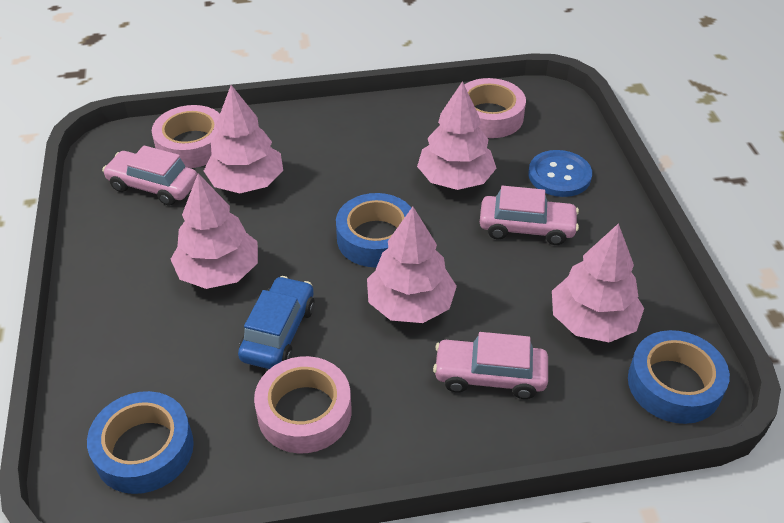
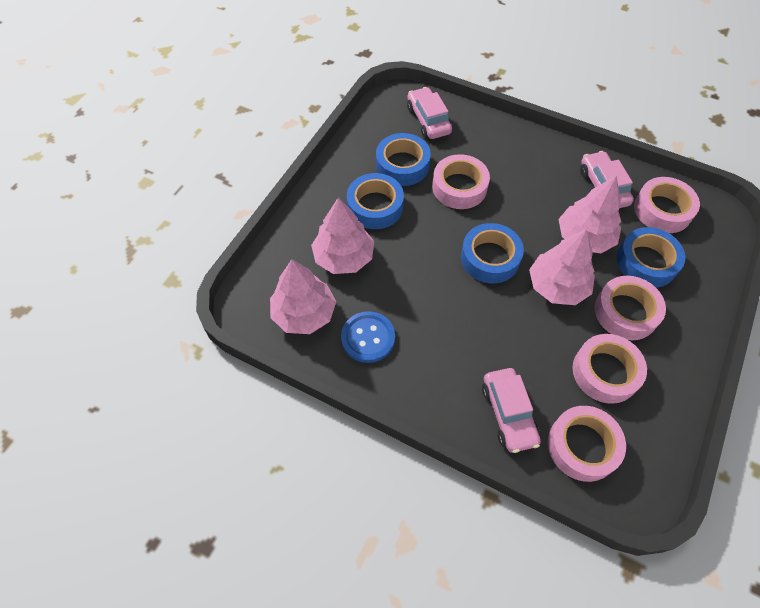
blue car: [238,276,315,369] = 1 -> none = 0
blue tape: [87,391,194,494] [336,193,411,267] [628,330,730,424] = 3 -> [347,173,404,229] [376,133,431,186] [461,223,524,283] [616,227,685,288] = 4
pink tape: [152,105,220,168] [254,356,351,454] [464,78,526,138] = 3 -> [432,154,490,209] [548,406,626,482] [573,334,647,404] [595,276,666,340] [634,177,700,233] = 5
pink tree: [171,174,258,289] [204,85,283,193] [367,207,457,323] [417,81,497,190] [552,223,644,342] = 5 -> [270,259,336,334] [311,197,374,274] [529,229,595,305] [558,176,621,253] = 4

